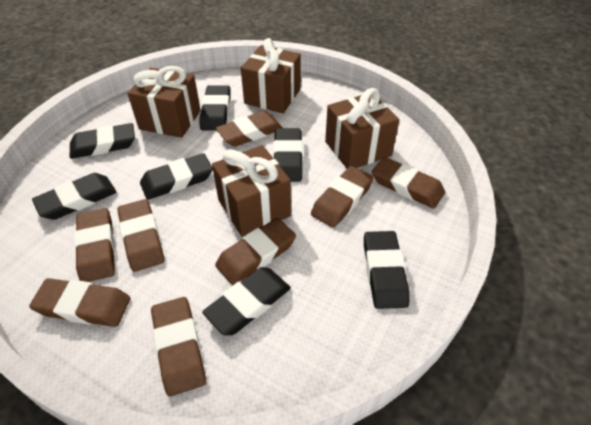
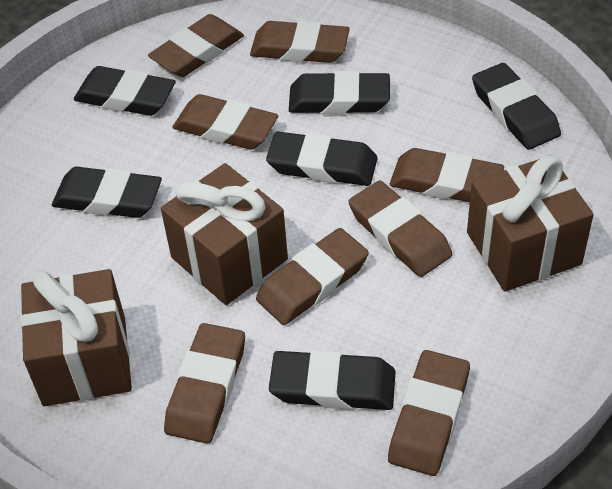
black eraser: [32,173,116,220] [70,123,135,159] [140,153,213,200] [199,85,231,130] [202,267,291,336] [273,128,303,182] [364,231,410,309] = 7 -> [52,167,162,218] [74,66,176,116] [266,132,378,186] [269,350,396,410] [289,71,390,114] [472,63,561,150] = 6
brown gift: [127,66,201,138] [212,145,291,237] [241,38,301,113] [325,88,399,168] = 4 -> [20,269,132,406] [161,163,288,305] [467,156,594,292] = 3

